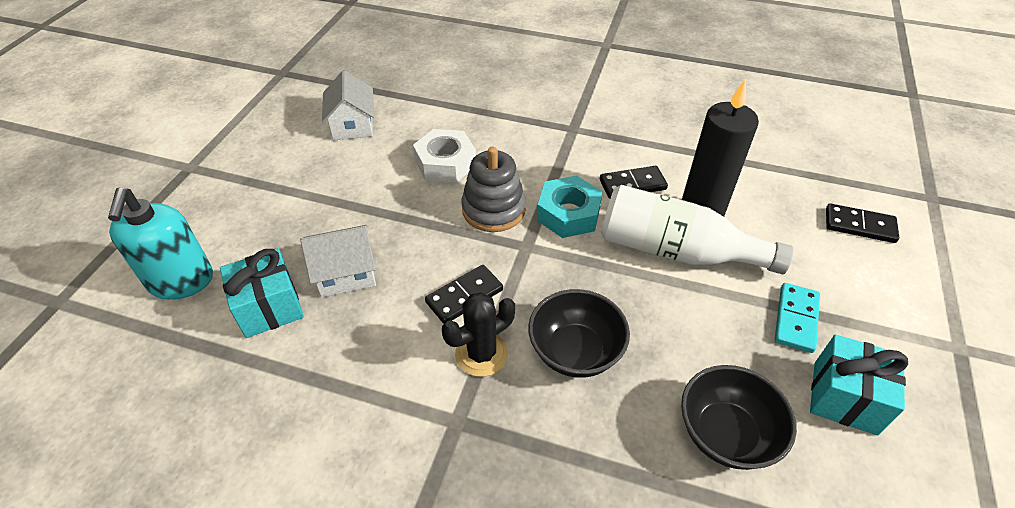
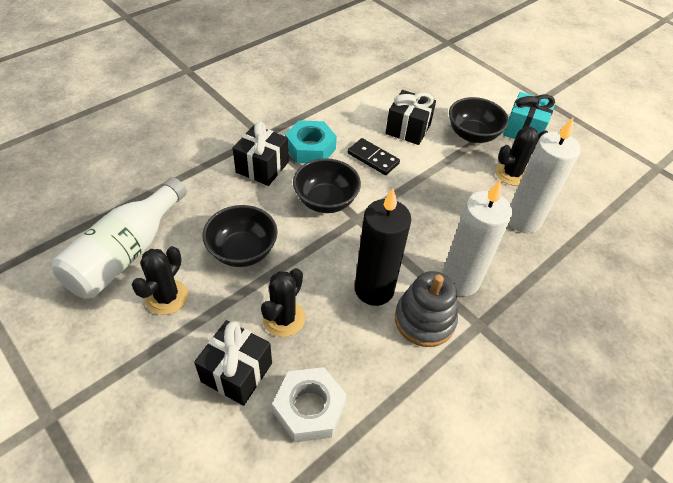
black bowl: [528,289,630,378] [681,365,797,470] = 2 -> [202,205,278,267] [293,158,361,213] [449,97,509,143] = 3
black cactus: [442,292,515,377] = 1 -> [132,246,188,315] [261,268,305,337] [496,126,548,186] = 3
black domino: [425,265,503,324] [600,166,668,199] [826,203,899,243] = 3 -> [348,138,400,175] = 1
black gift: none = 0 -> [194,320,272,406] [233,122,288,186] [385,90,436,145] = 3
turquoise domino: [775,283,820,353] = 1 -> none = 0
turquoise gift: [220,248,304,338] [810,334,908,435] = 2 -> [503,92,555,139] = 1
turquoise soap dispenser: [108,188,213,300] = 1 -> none = 0
white candle: none = 0 -> [442,179,512,296] [509,118,580,233] = 2
white house: [300,225,376,298] [322,70,374,140] = 2 -> none = 0

